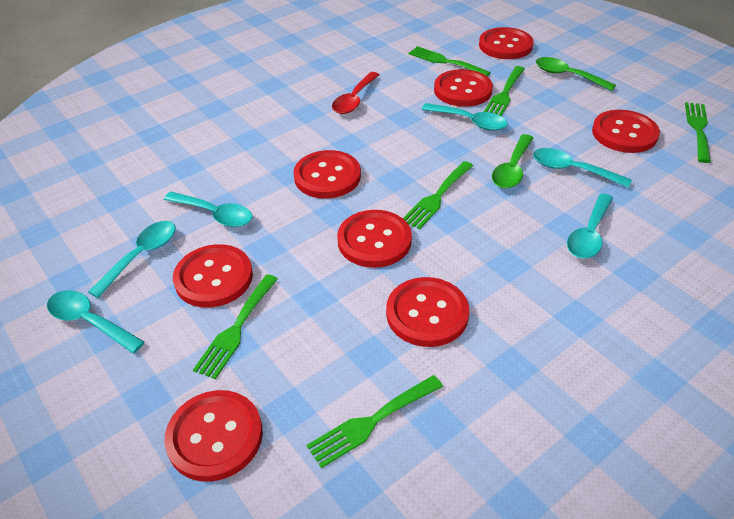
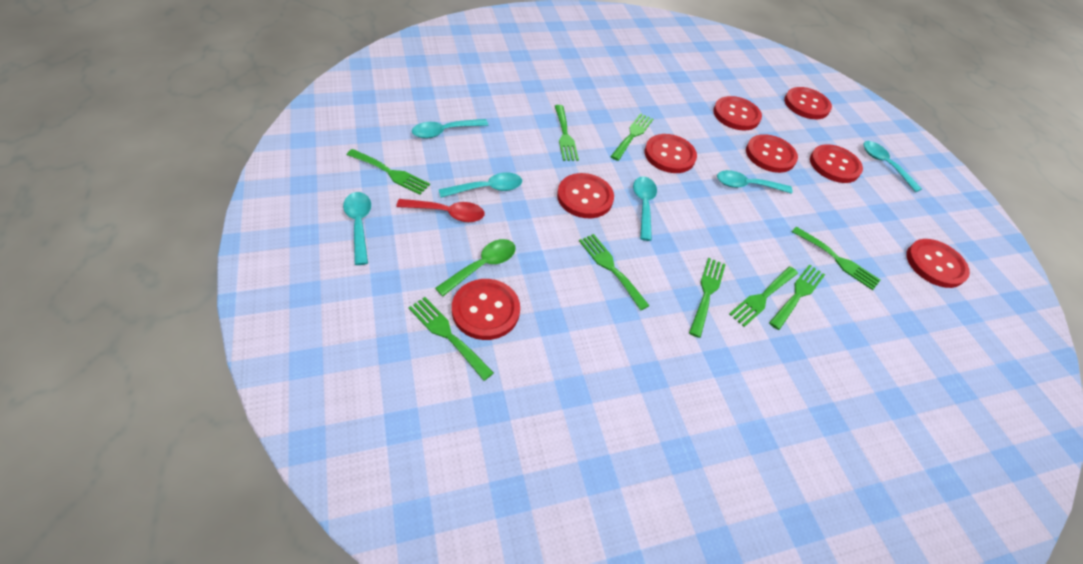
green fork: [193,274,278,379] [307,375,443,468] [403,161,473,230] [409,46,491,77] [484,66,525,116] [685,102,711,163] = 6 -> [347,149,430,195] [408,297,494,381] [555,105,579,161] [579,234,650,310] [610,113,653,161] [689,258,726,338] [729,267,798,327] [769,264,825,330] [792,226,880,290] = 9
green spoon: [492,134,533,188] [536,57,616,91] = 2 -> [435,239,516,296] = 1

